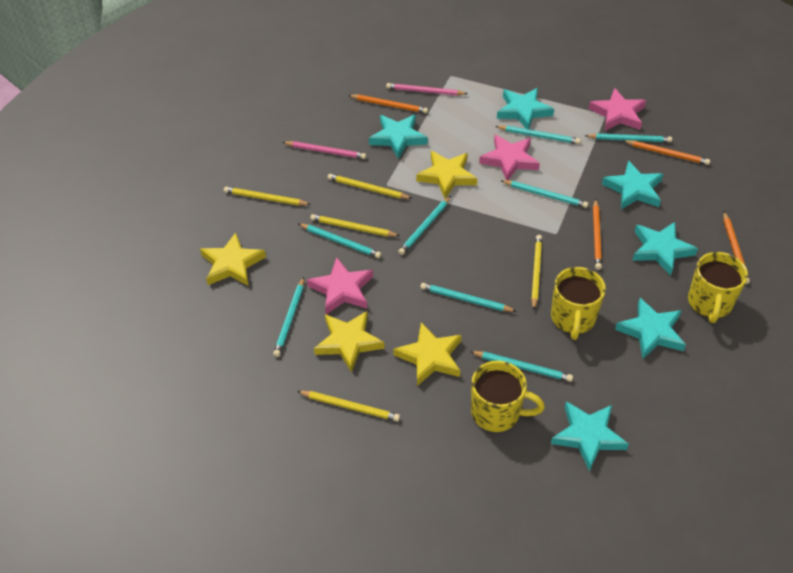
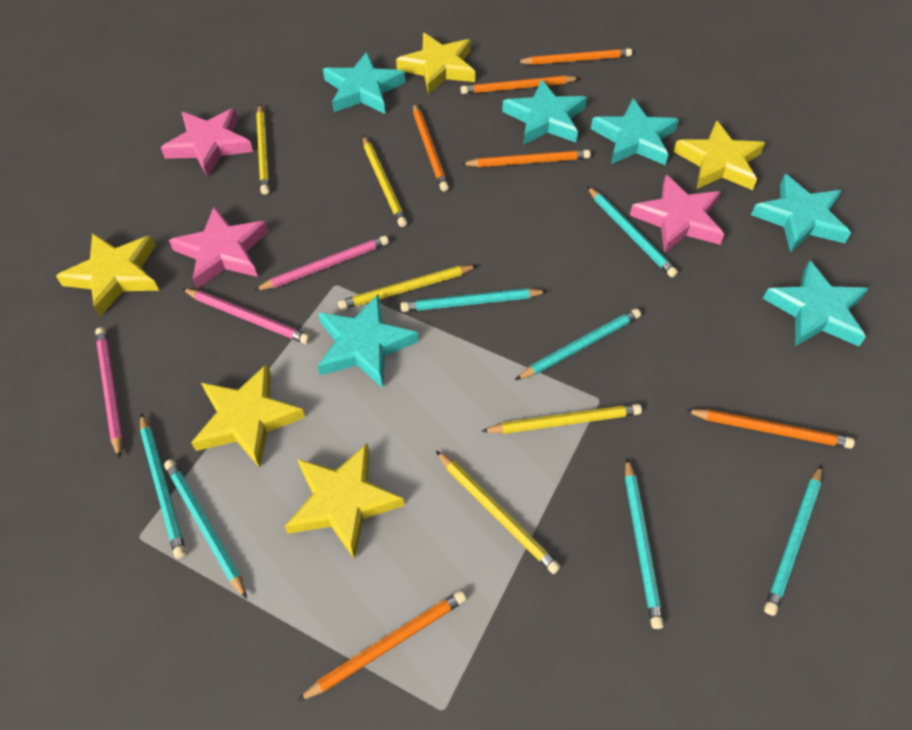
orange pencil: [348,95,428,113] [593,199,602,270] [622,140,710,165] [723,212,750,284] = 4 -> [297,590,466,701] [413,103,449,191] [461,76,580,94] [461,150,591,167] [516,48,632,65] [685,409,855,448] = 6
pink pencil: [282,141,366,159] [386,83,468,95] = 2 -> [95,327,123,459] [182,288,311,344] [254,236,389,291] = 3
turquoise pencil: [273,277,304,357] [298,223,381,258] [398,196,451,255] [420,283,517,312] [470,351,573,382] [495,125,581,144] [500,180,588,208] [585,133,672,142] = 8 -> [140,413,186,559] [164,459,247,599] [400,288,548,312] [515,309,641,380] [587,186,678,278] [625,458,664,629] [764,465,822,616] = 7
yellow mug: [471,361,545,432] [551,267,606,340] [688,252,748,323] = 3 -> none = 0
yellow star: [200,232,266,286] [314,311,385,373] [394,322,462,386] [416,151,477,198] = 4 -> [56,233,159,316] [191,364,305,468] [285,443,404,560] [396,33,475,95] [673,120,765,190] = 5

